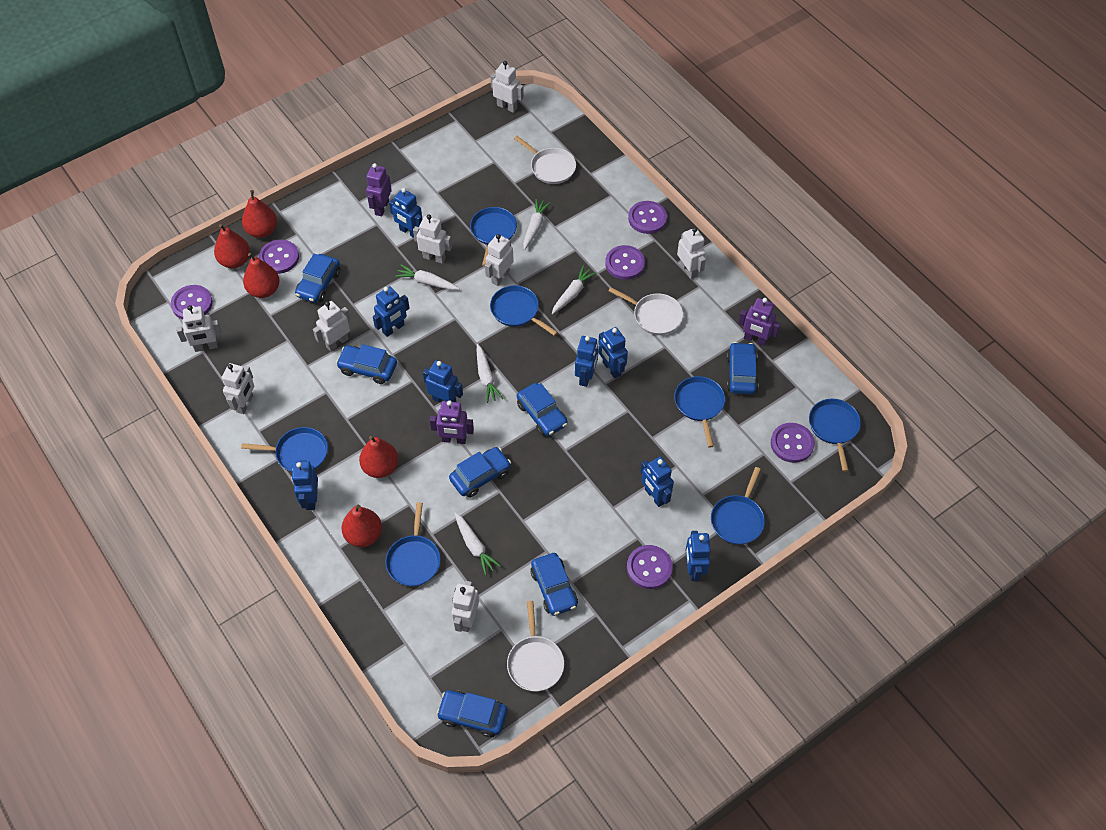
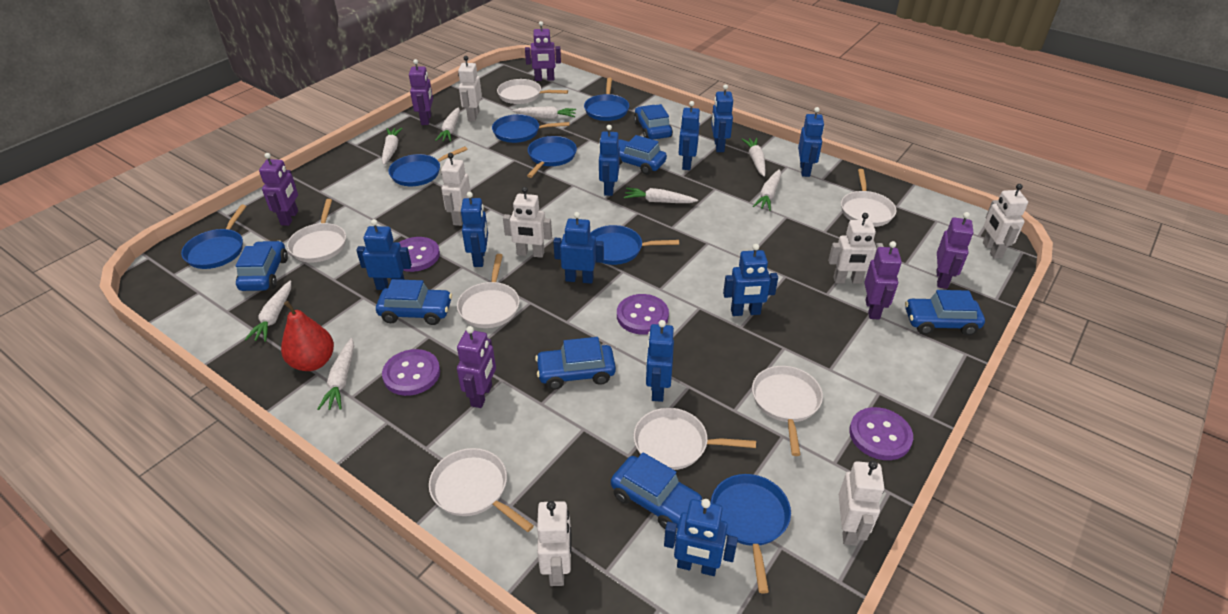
blue robot: [292,460,318,510] [373,286,410,337] [389,188,423,238] [423,360,463,403] [575,336,599,387] [598,327,628,378] [641,457,674,507] [686,531,711,581] = 8 -> [356,219,412,290] [461,192,488,267] [553,212,604,284] [599,125,620,196] [646,320,674,402] [664,499,738,576] [679,101,700,170] [711,84,733,152] [723,244,778,316] [798,107,824,177] = 10
purple button: [171,285,213,319] [259,240,299,274] [605,245,645,280] [627,545,673,589] [628,201,667,234] [771,423,815,463] = 6 -> [382,349,440,396] [399,237,440,272] [617,294,669,334] [849,407,913,460] = 4
purple robot: [366,163,392,216] [430,400,474,444] [738,298,781,346] = 3 -> [259,153,298,226] [409,59,433,125] [457,326,496,408] [525,21,561,81] [864,241,902,319] [936,212,973,289] = 6
red pear: [214,224,250,268] [242,190,277,238] [243,253,280,298] [342,505,382,547] [359,436,399,478] = 5 -> [281,301,334,371] = 1
white carrot: [395,265,460,290] [454,513,501,575] [477,344,503,403] [523,199,551,250] [552,266,596,314] = 5 -> [245,280,291,342] [317,338,354,410] [382,128,403,165] [435,107,460,142] [512,106,576,119] [624,188,698,203] [742,138,766,177] [753,169,781,211] = 8
white pan: [507,601,564,691] [514,136,576,184] [609,287,683,335] = 3 -> [287,199,346,263] [429,448,534,532] [457,254,520,328] [497,79,568,104] [634,408,756,470] [752,366,823,456] [841,169,896,227] = 7
white robot: [176,305,222,352] [222,363,254,414] [313,301,351,351] [413,214,452,264] [451,581,479,632] [485,234,514,286] [490,61,524,113] [677,227,706,279] = 8 -> [441,153,471,226] [458,56,482,121] [503,187,552,258] [537,501,572,586] [828,213,884,284] [839,461,884,546] [983,184,1028,259] = 7

